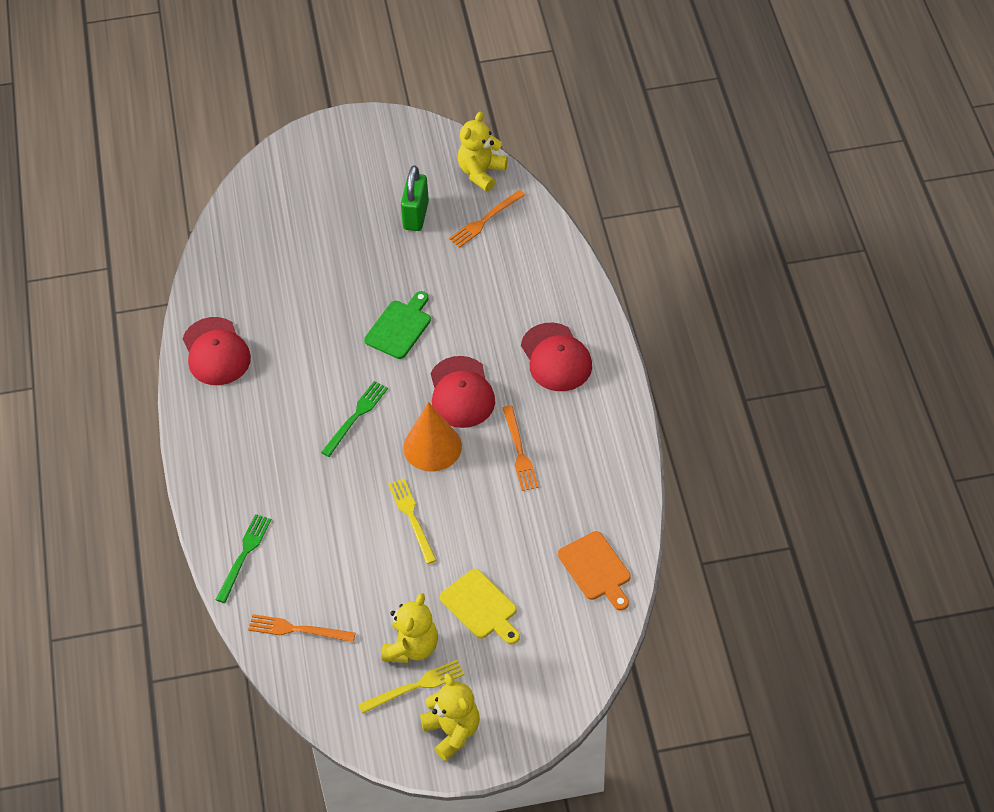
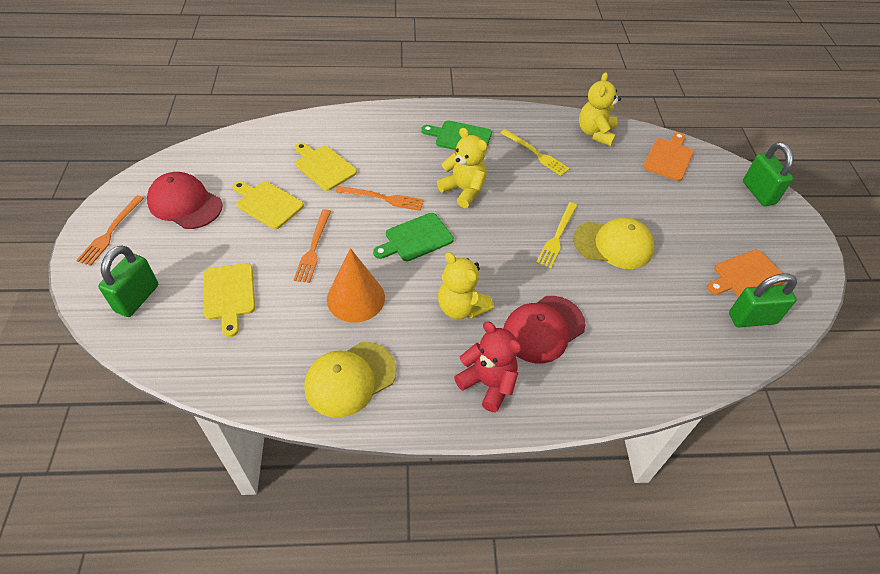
green cutting board: [364,291,431,359] = 1 -> [373,213,454,261] [421,120,492,150] = 2
green fork: [216,514,271,603] [321,381,388,457] = 2 -> none = 0
green padlock: [401,165,429,231] = 1 -> [98,245,158,317] [729,273,797,327] [743,142,794,206] = 3
orange cutting board: [558,531,631,611] = 1 -> [643,132,694,181] [707,250,785,297] = 2
red cap: [183,317,251,385] [431,356,495,428] [521,323,592,391] = 3 -> [147,172,223,229] [503,296,585,363] = 2
red teddy bear: none = 0 -> [454,322,522,412] = 1
yellow cap: none = 0 -> [304,342,397,418] [573,217,655,269] = 2
yellow cutting board: [440,569,520,644] = 1 -> [203,263,255,337] [232,181,304,229] [295,142,357,191] = 3

